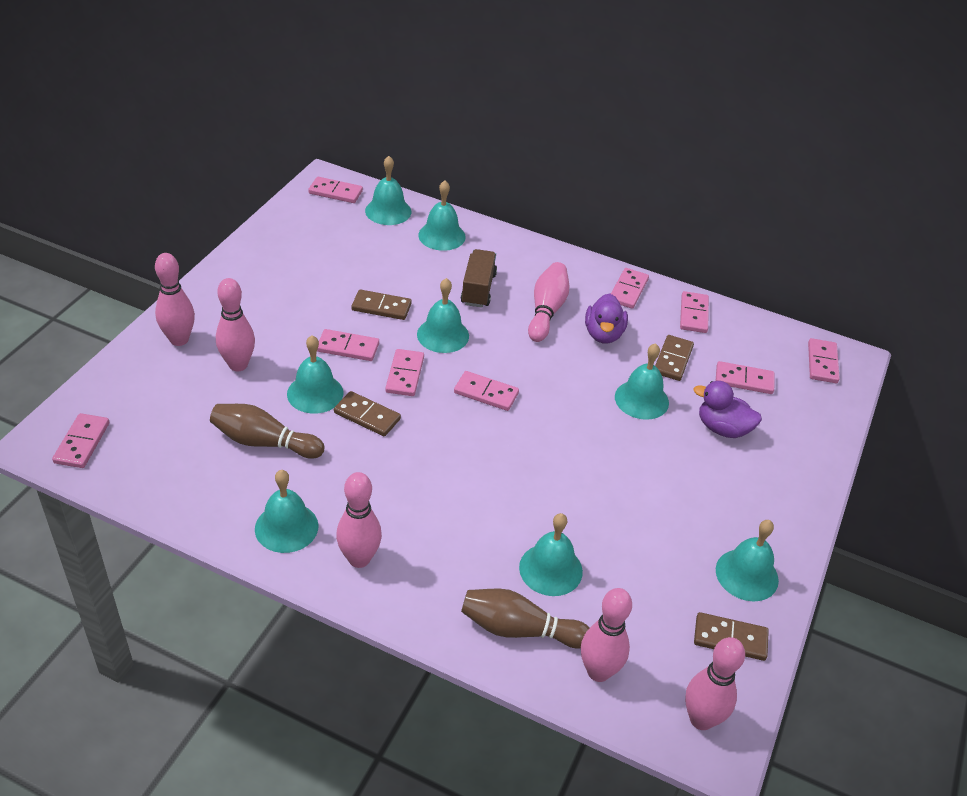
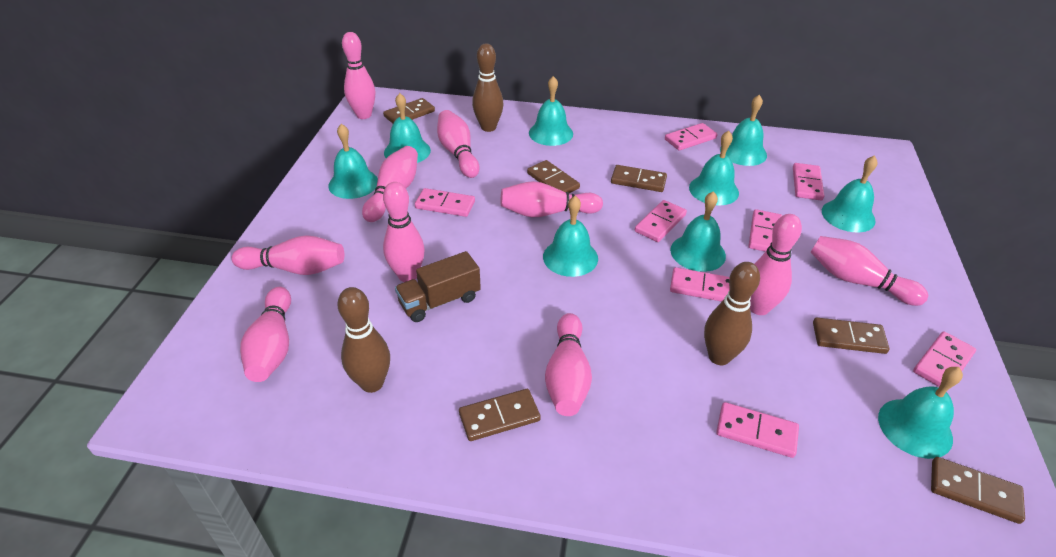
brown bowling pin: [210,404,324,459] [461,589,590,649] = 2 -> [338,287,390,393] [472,44,503,132] [704,262,760,365] = 3
brown domino: [334,391,401,436] [352,289,412,320] [655,335,694,381] [694,612,769,661] = 4 -> [383,98,435,124] [459,389,541,441] [527,160,580,193] [611,165,667,192] [813,318,890,354] [931,457,1025,524] = 6
pink bowling pin: [155,253,195,346] [216,278,255,371] [336,472,382,568] [528,262,569,342] [581,588,632,682] [685,637,745,730] = 6 -> [231,235,344,275] [240,287,291,382] [342,32,375,119] [362,146,418,222] [383,182,425,282] [437,110,480,178] [500,181,603,217] [545,313,592,416] [750,214,802,315] [811,236,928,306] = 10
pink domino: [52,413,109,468] [308,177,363,203] [317,329,379,361] [385,349,424,396] [454,371,519,411] [611,268,649,309] [680,291,709,333] [716,361,775,394] [808,338,840,383] = 9 -> [415,188,475,217] [635,200,687,242] [665,123,717,151] [670,267,730,302] [716,402,799,458] [749,209,782,252] [793,163,824,200] [913,331,976,387] = 8
purple duck: [585,293,628,344] [694,381,762,438] = 2 -> none = 0
turquoise bell: [255,470,319,553] [287,335,343,414] [365,156,411,225] [417,278,469,353] [418,181,466,251] [519,513,583,596] [615,343,669,420] [716,520,779,601] = 8 -> [329,124,378,199] [384,93,431,163] [529,76,573,146] [543,196,598,277] [670,191,726,272] [689,131,739,205] [720,95,767,166] [822,155,878,232] [878,367,963,459] = 9

